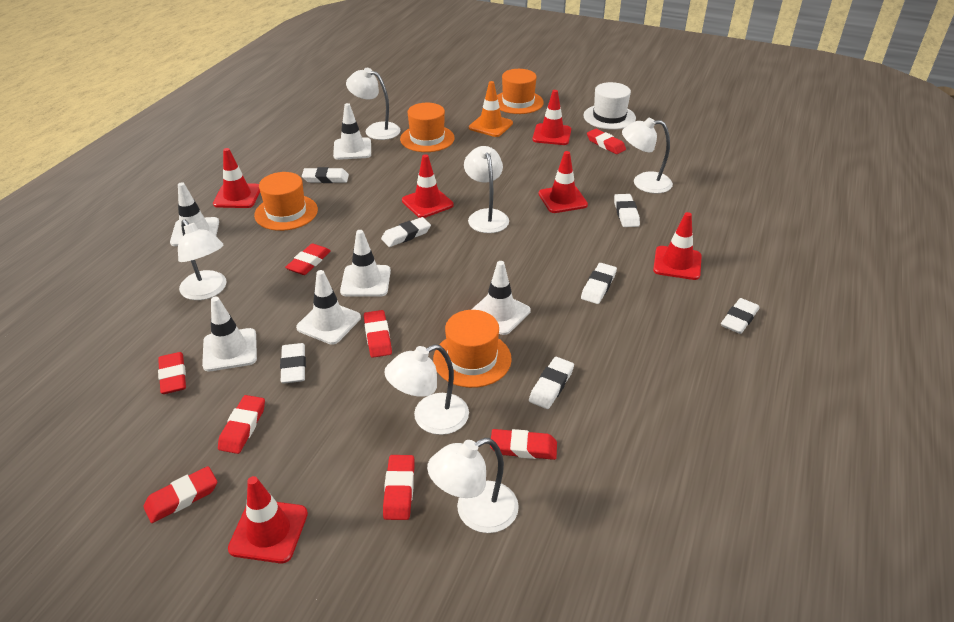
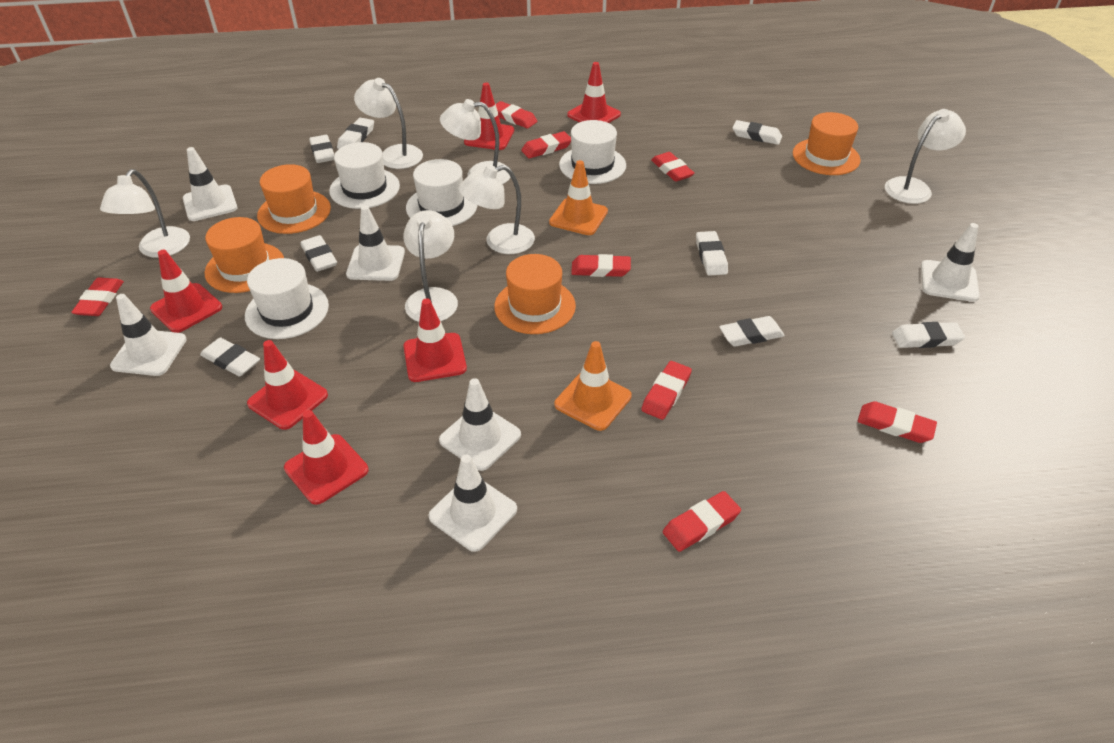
orange traffic cone: [469,81,513,137] = 1 -> [549,160,608,235] [555,341,632,431] = 2
white eraser: [280,343,306,384] [302,167,349,183] [381,217,431,247] [529,357,574,409] [581,263,617,304] [614,194,640,227] [721,298,760,334] = 7 -> [200,337,260,377] [300,235,337,272] [309,135,334,163] [337,118,374,149] [696,231,728,276] [719,316,785,347] [733,120,782,145] [892,322,965,348] = 8
white hat: [584,82,636,130] = 1 -> [245,258,329,339] [329,142,400,209] [406,159,477,226] [559,120,626,184] = 4

